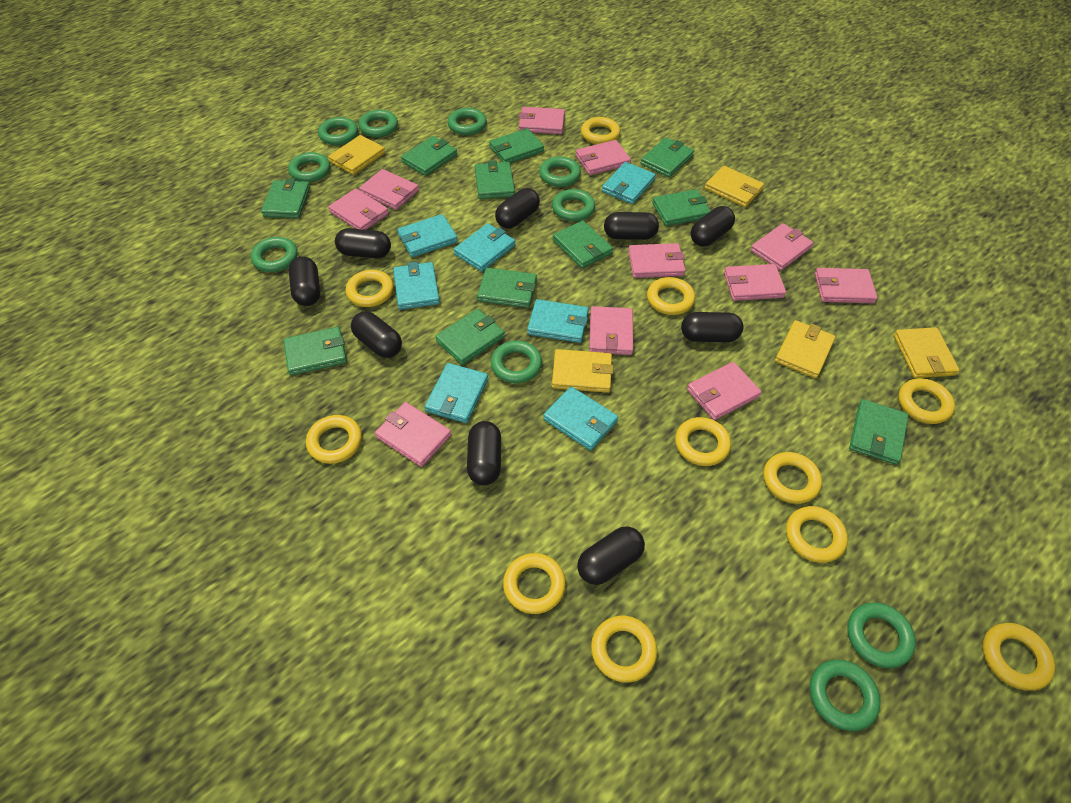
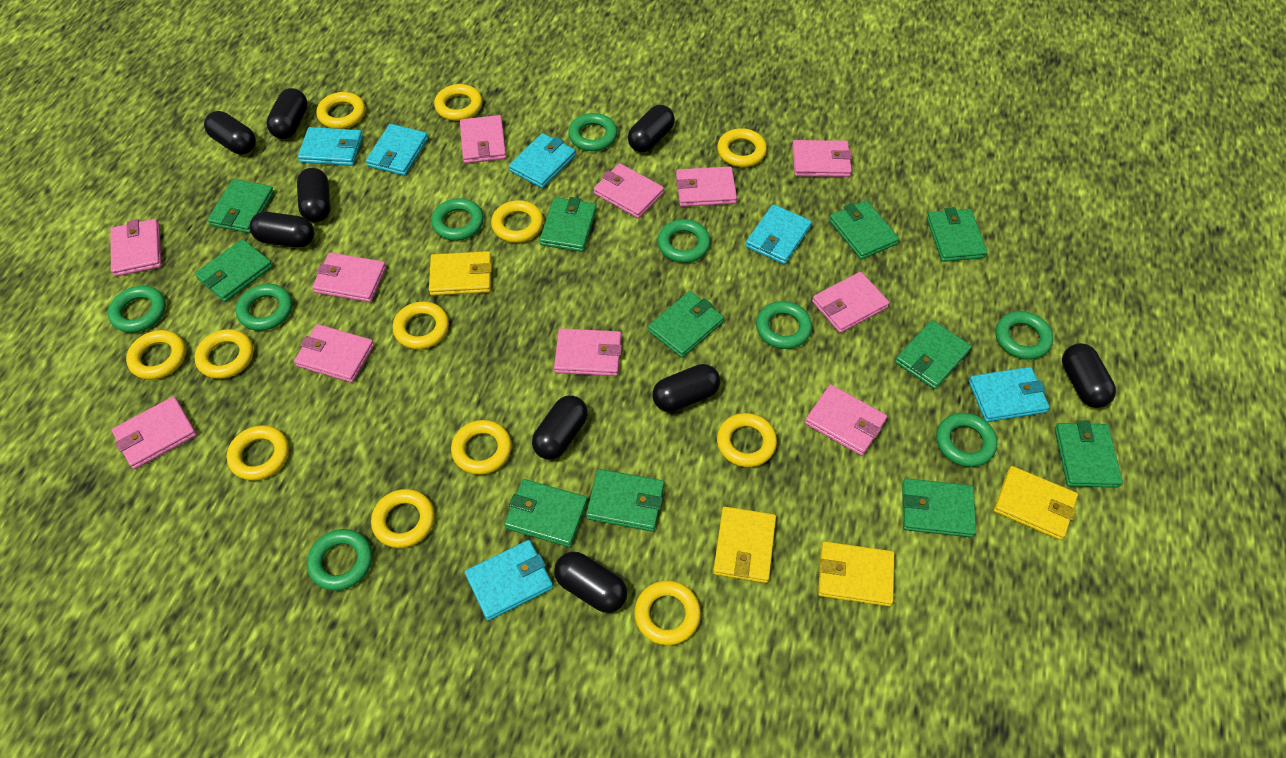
green ring: [251,237,298,272] [288,152,330,182] [318,117,358,145] [359,110,398,137] [448,108,487,135] [491,341,542,383] [539,157,581,187] [552,189,595,221] [810,660,881,731] [847,602,916,668] = 10 -> [108,286,166,333] [236,284,292,331] [307,529,372,591] [431,198,484,241] [568,113,617,151] [658,219,710,263] [756,301,812,349] [936,413,997,467] [996,311,1053,360] = 9
turquoise wallet: [393,262,440,310] [397,214,458,257] [425,363,488,423] [454,223,516,272] [527,299,589,343] [543,386,618,451] [602,162,656,204] = 7 -> [298,127,363,166] [366,124,428,176] [465,540,553,621] [509,133,576,188] [745,204,812,265] [969,367,1050,422] = 6
yellow ring: [306,415,362,464] [346,270,394,307] [503,553,566,614] [581,117,620,144] [591,616,657,683] [647,277,695,315] [675,417,731,466] [763,452,822,504] [786,506,848,563] [898,378,955,424] [982,623,1055,691] = 11 -> [126,330,186,380] [194,329,253,379] [227,425,289,481] [316,92,365,129] [371,489,435,548] [393,301,449,350] [434,84,482,121] [451,420,512,475] [491,200,543,243] [634,580,701,645] [717,128,767,167] [717,413,777,467] = 12
yellow wallet: [328,135,385,175] [552,349,613,393] [705,166,764,207] [775,320,836,378] [894,327,959,378] = 5 -> [429,251,492,296] [713,507,776,583] [818,541,895,606] [994,466,1078,540] = 4

